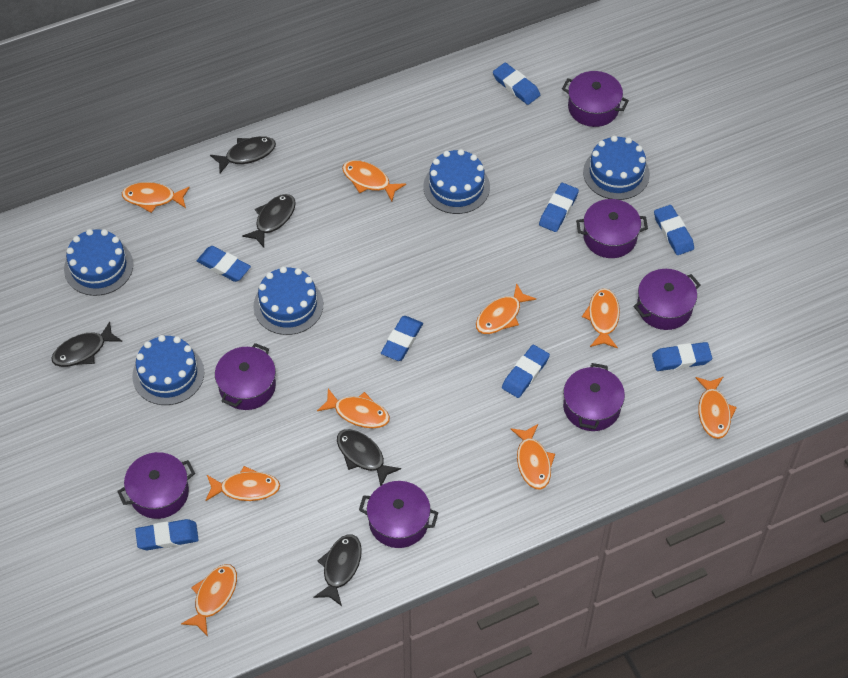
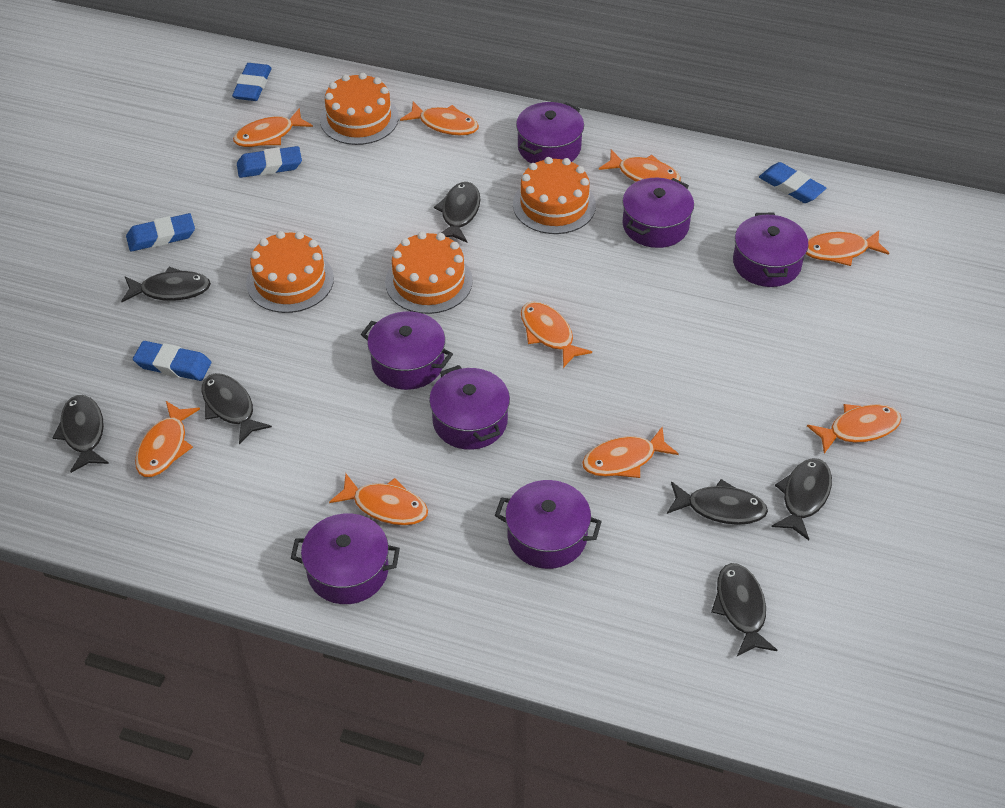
black fish: [51,321,122,367] [210,136,276,173] [242,194,296,247] [313,534,362,606] [337,429,401,486] = 5 -> [53,395,109,473] [121,267,211,302] [202,373,272,444] [434,182,480,242] [667,479,768,525] [711,563,778,656] [771,458,832,540] = 7
blue cake: [64,229,133,296] [132,335,204,405] [254,267,323,335] [423,149,490,214] [583,135,650,200] = 5 -> none = 0
blue eraser: [135,519,199,550] [197,246,251,282] [381,316,423,361] [493,63,540,105] [502,345,550,398] [539,183,579,232] [652,342,712,371] [654,205,694,255] = 8 -> [126,213,195,252] [133,341,211,381] [232,63,272,101] [237,146,302,178] [759,162,826,203] = 5
orange cake: none = 0 -> [246,231,334,313] [320,73,399,145] [385,232,473,314] [513,157,596,234] = 4

